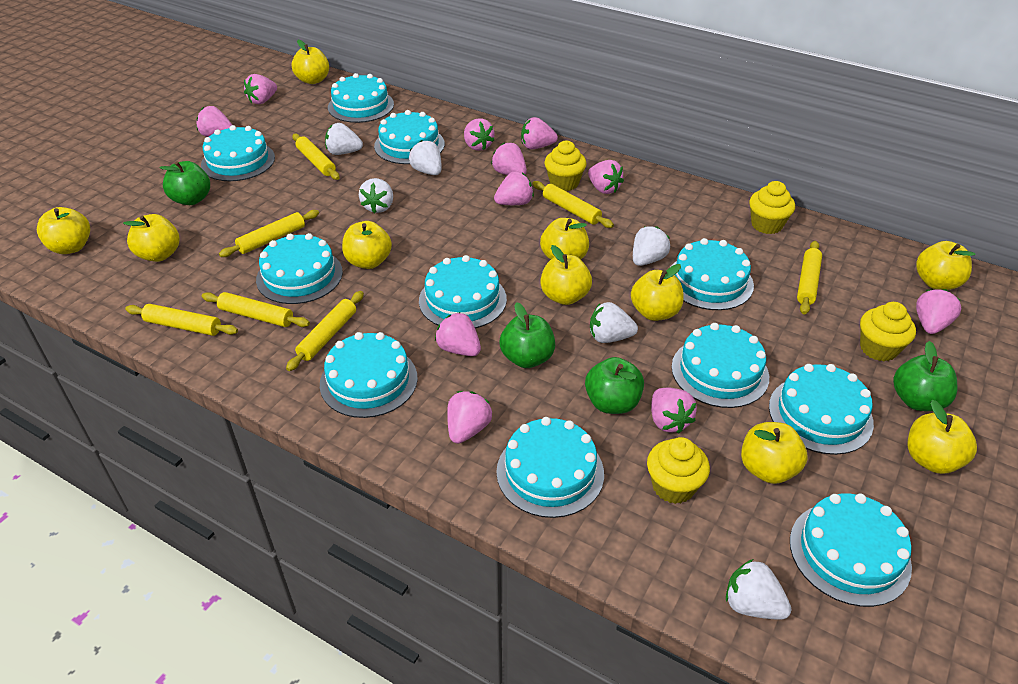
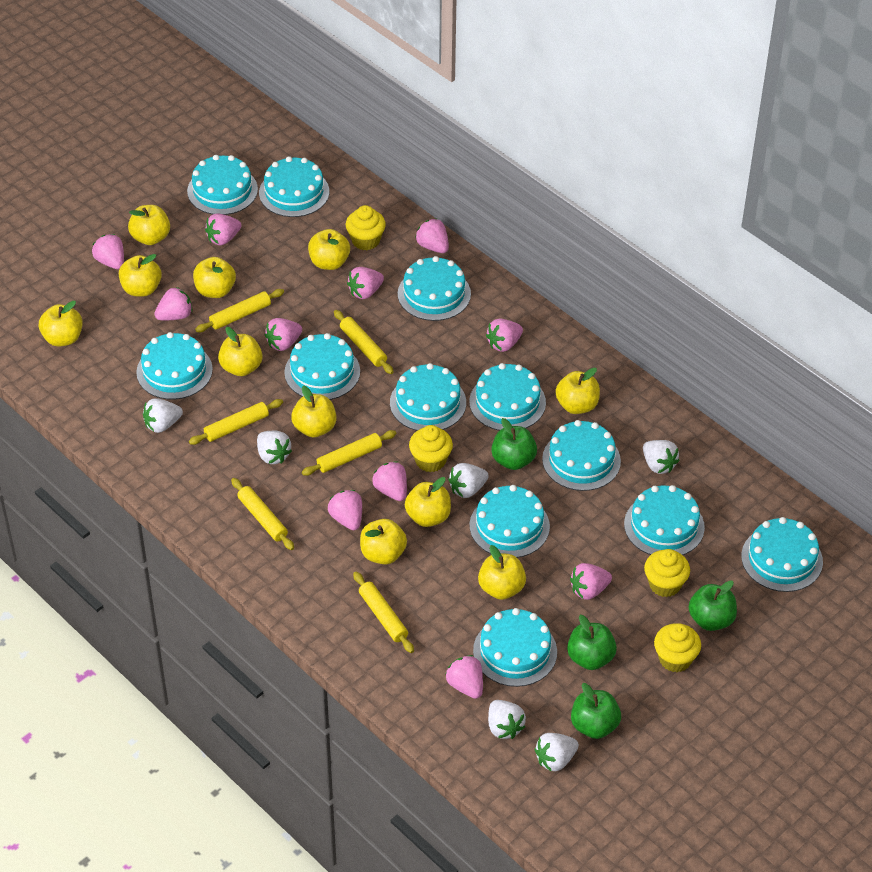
turquoise cake: [201,125,275,181] [256,233,343,304] [320,332,418,418] [328,73,394,123] [374,110,445,164] [419,255,507,328] [496,417,604,518] [670,238,754,310] [672,323,769,408] [769,364,874,455] [790,494,912,607] = 11 -> [136,332,213,399] [187,155,258,215] [259,156,329,217] [284,333,360,400] [390,363,466,431] [398,256,471,321] [469,363,546,431] [470,485,550,558] [473,608,557,687] [542,420,621,491] [624,485,705,555] [741,517,823,592] = 12
yellow apple: [37,207,90,254] [123,214,179,262] [292,40,329,84] [342,221,392,269] [540,218,589,260] [540,245,592,305] [631,264,684,321] [741,422,807,484] [908,400,977,474] [916,241,975,290] = 10 -> [39,301,83,347] [119,254,162,297] [128,205,170,245] [193,257,236,298] [218,327,263,376] [291,386,337,438] [308,229,350,270] [360,519,407,565] [405,477,451,527] [478,545,526,600] [555,368,600,414] = 11
yellow rolling pin: [125,304,238,336] [202,292,310,327] [219,210,319,257] [286,291,364,371] [292,134,340,180] [532,181,614,228] [797,241,822,315] = 7 -> [189,399,283,445] [195,289,284,332] [231,478,294,550] [302,430,396,476] [334,310,394,374] [353,572,414,653] = 6

